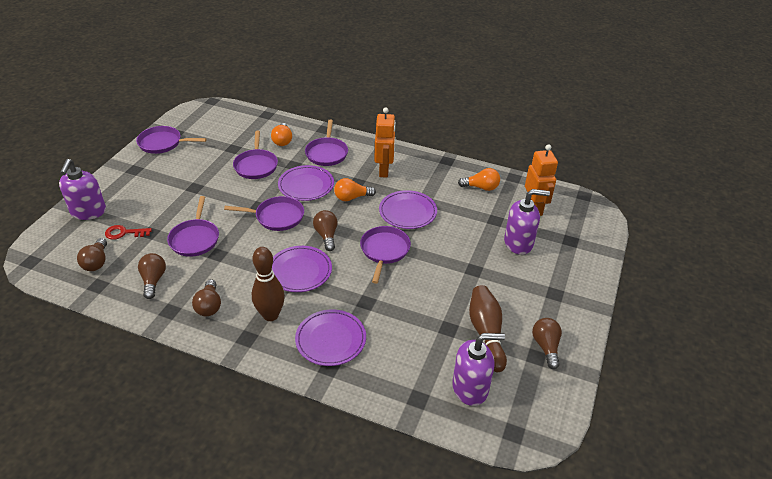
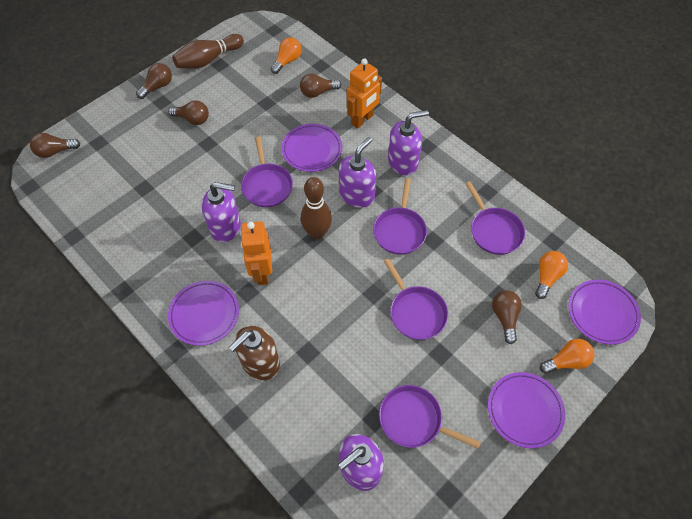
brown soap dispenser: none = 0 -> [229,326,280,380] = 1
purple pan: [136,126,207,154] [167,196,219,257] [224,196,304,231] [233,131,278,179] [305,119,348,166] [360,226,411,284] = 6 -> [241,136,293,207] [373,178,427,255] [379,385,481,449] [384,258,448,340] [465,181,525,255] = 5
purple soap dispenser: [59,159,106,220] [452,333,505,406] [504,189,550,255] = 3 -> [202,182,241,242] [338,434,384,491] [339,137,376,208] [388,110,429,175] = 4
red key: [105,225,152,240] = 1 -> none = 0

